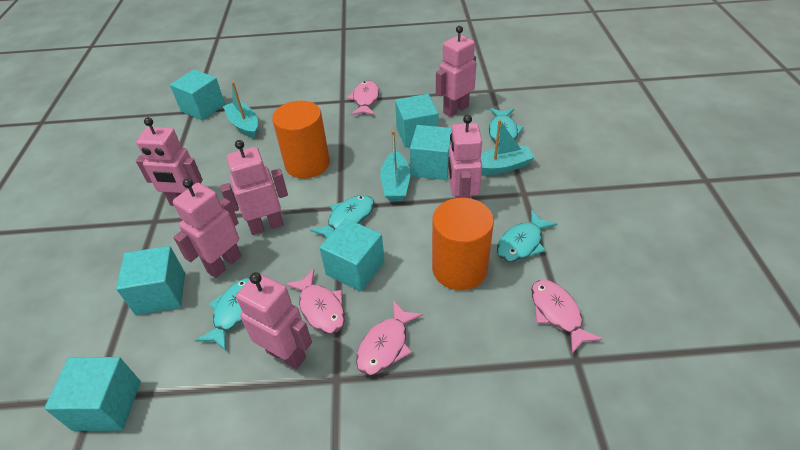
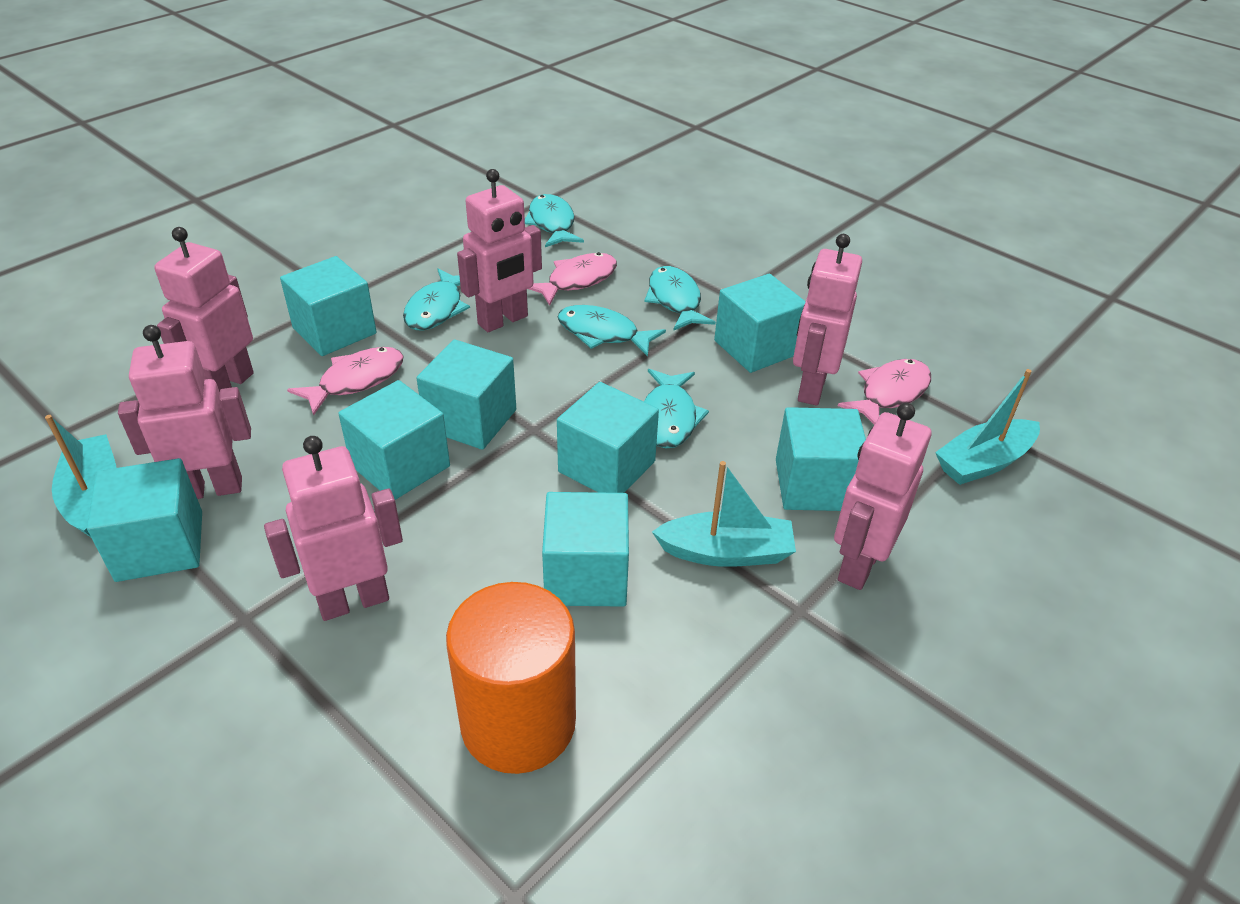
orange cylinder: [272,101,330,179] [432,198,494,290] = 2 -> [446,582,576,774] = 1
pink fish: [285,269,345,334] [347,81,379,115] [356,301,423,375] [531,280,603,353] = 4 -> [287,347,404,416] [529,252,617,306] [838,359,931,425] = 3
turquoise cube: [44,357,141,431] [116,246,185,315] [170,69,225,120] [319,218,385,292] [395,94,438,147] [410,125,452,180] = 6 -> [87,458,202,582] [280,256,377,356] [338,380,450,500] [417,339,516,450] [542,492,629,607] [557,382,659,493] [714,273,806,373] [776,407,866,511] = 8
turquoise fish: [195,278,250,351] [310,195,374,239] [489,108,524,145] [497,210,557,262] = 4 -> [403,268,470,330] [525,194,584,247] [557,305,666,357] [644,266,716,331] [644,369,709,448] = 5

